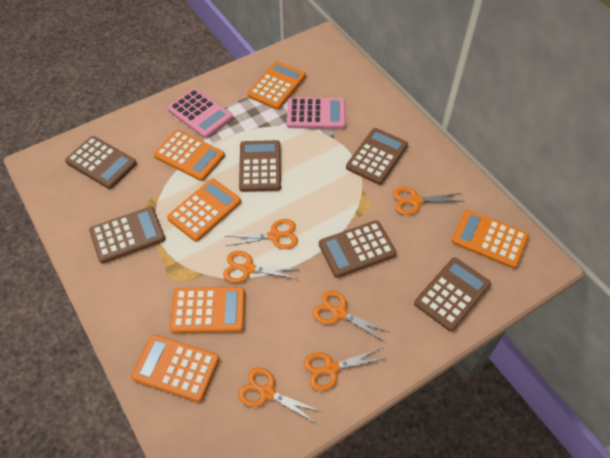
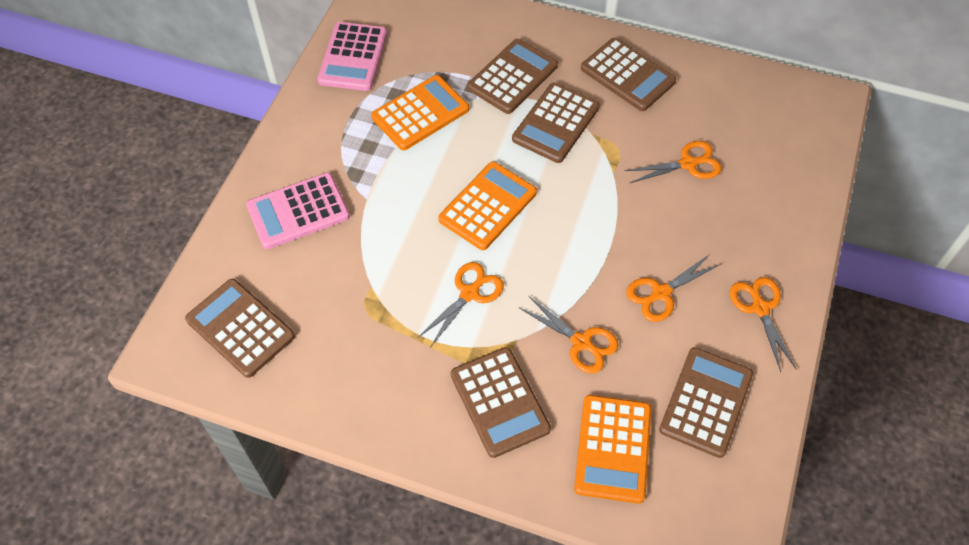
orange calculator: [131,334,220,402] [154,130,225,181] [167,179,241,242] [170,287,245,333] [248,61,306,110] [452,209,529,269] = 6 -> [371,75,469,150] [438,162,537,250] [574,395,651,504] = 3
orange scissors: [223,251,300,283] [226,219,298,249] [238,367,322,423] [304,347,387,391] [313,290,391,342] [393,187,464,215] = 6 -> [418,262,504,348] [519,296,619,374] [625,141,721,183] [626,253,721,322] [730,277,796,372] = 5

